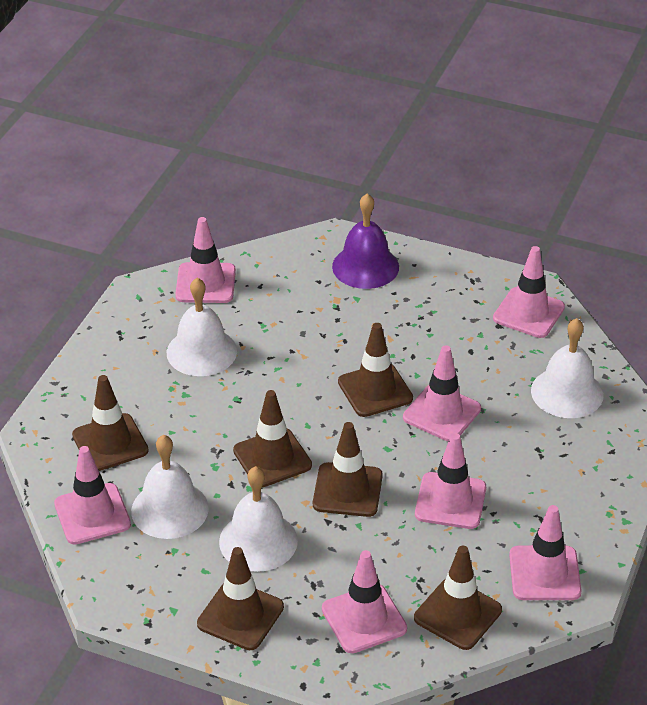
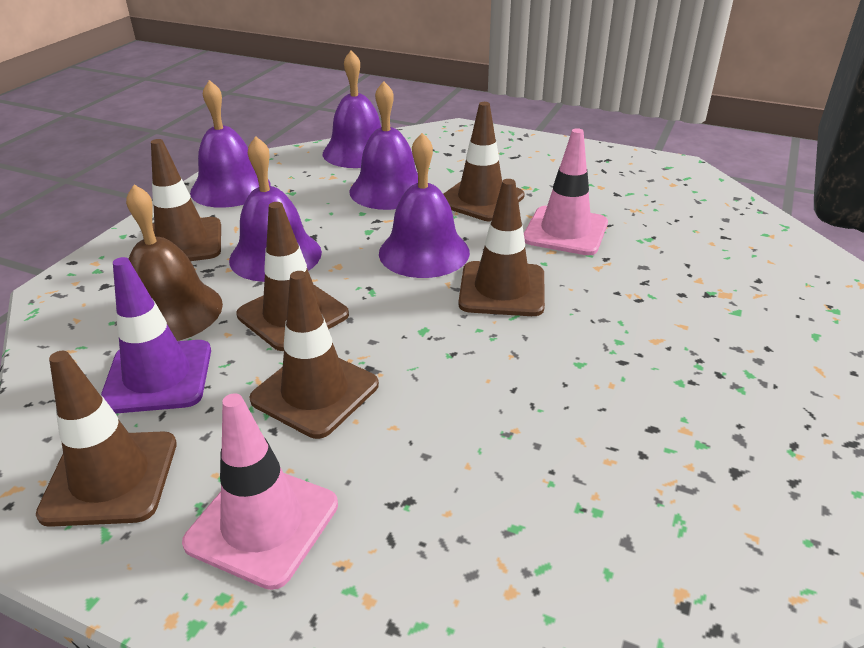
brown bell: none = 0 -> [126,184,223,341] = 1
pink traffic cone: [54,446,131,545] [175,217,236,303] [322,550,407,653] [403,345,481,441] [415,433,486,529] [493,246,565,338] [509,505,582,600] = 7 -> [182,393,338,590] [524,128,608,255] = 2
purple bell: [332,193,399,289] = 1 -> [190,80,271,208] [229,136,322,282] [323,50,381,168] [349,81,418,210] [379,133,470,278] = 5
purple traffic cone: none = 0 -> [101,257,211,414] = 1
white bell: [131,435,209,539] [167,278,237,376] [219,466,298,572] [531,318,604,418] = 4 -> none = 0

